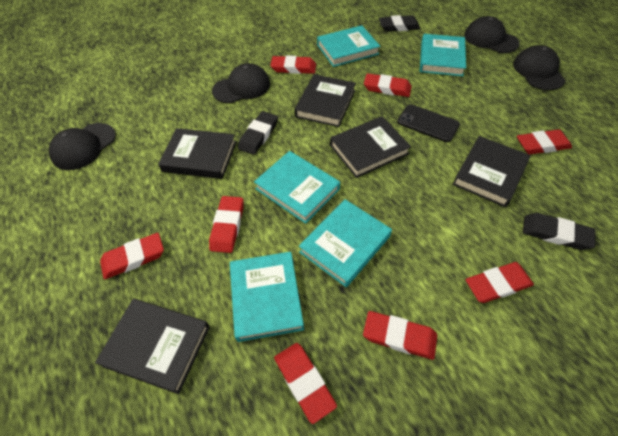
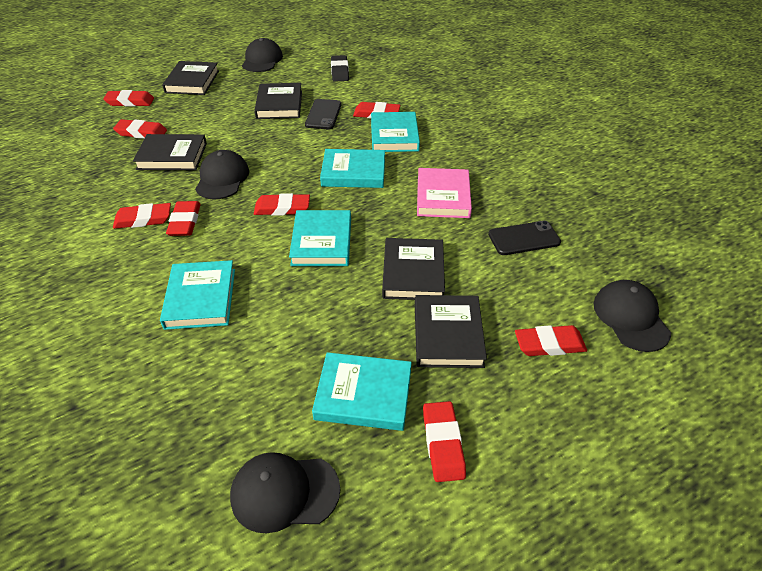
black eraser: [238,111,278,155] [379,15,421,32] [523,213,595,250] = 3 -> [331,55,349,82] = 1
black phone: [397,104,460,142] = 1 -> [305,99,342,129] [488,221,561,255] = 2
pink book: none = 0 -> [417,168,472,218] = 1

